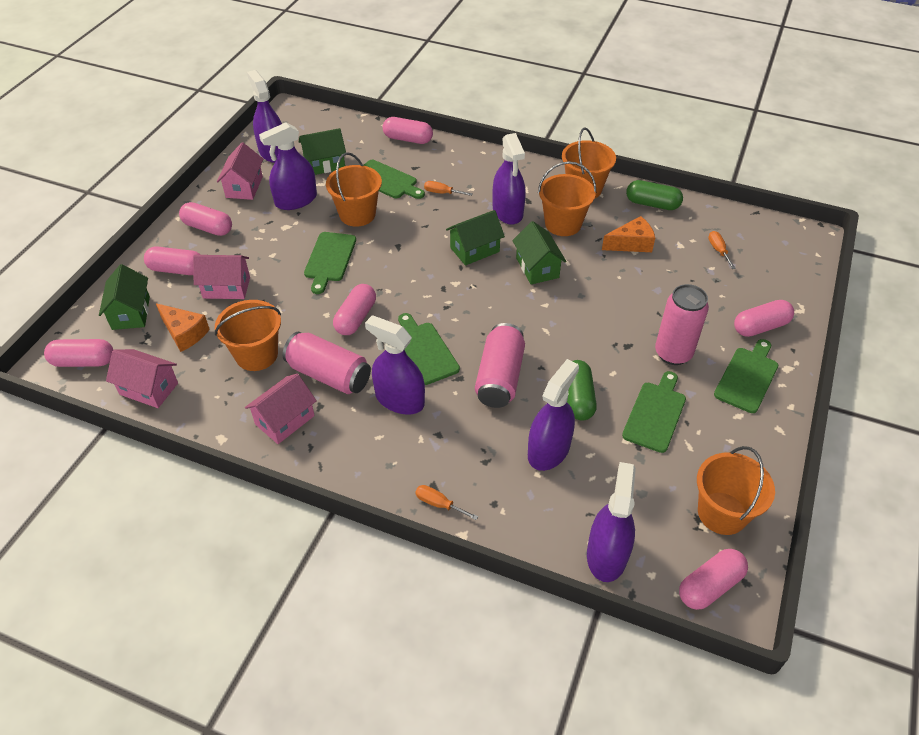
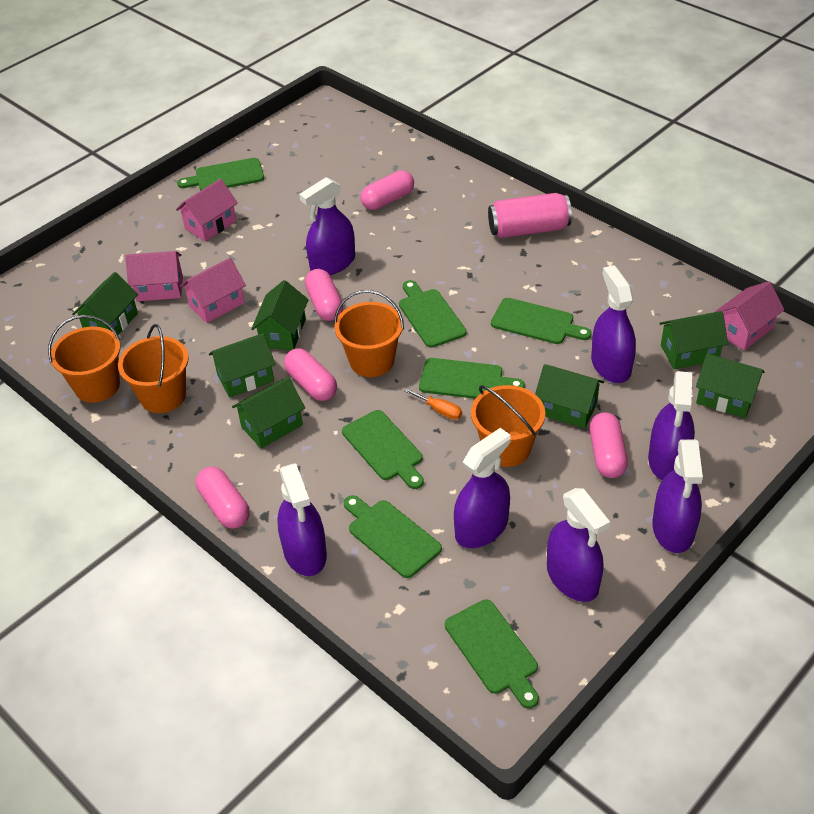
green capsule: [567,360,597,421] [626,180,683,210] = 2 -> none = 0
green cutting board: [304,232,356,294] [363,160,425,199] [398,313,460,385] [622,371,686,453] [714,339,778,413] = 5 -> [177,158,264,191] [342,410,424,489] [344,495,442,578] [399,280,467,348] [419,358,525,399] [445,599,539,709] [491,298,592,344] = 7
green house: [99,264,150,330] [299,128,346,175] [446,210,505,265] [512,221,566,285] = 4 -> [72,272,138,335] [209,333,275,398] [232,377,305,449] [251,280,309,351] [535,364,604,429] [659,311,728,369] [696,353,765,418] = 7
orange bucket: [215,300,281,371] [326,152,382,227] [538,161,596,236] [562,128,616,198] [697,446,775,535] = 5 -> [48,315,120,403] [118,324,189,413] [334,290,404,377] [471,385,545,467] = 4
orange cheese: [156,303,210,352] [602,216,655,252] = 2 -> none = 0
orange screwdriver: [415,485,478,520] [424,181,473,196] [708,231,736,269] = 3 -> [404,388,462,420] = 1
pink can: [283,332,371,394] [475,323,525,408] [655,284,709,365] = 3 -> [488,193,572,238] = 1
pink capsule: [44,339,113,367] [144,246,200,275] [179,202,232,236] [333,284,376,335] [383,117,433,144] [679,549,748,610] [734,300,794,337] = 7 -> [196,466,250,529] [284,348,337,401] [305,269,343,321] [360,170,414,210] [589,412,628,478] = 5
purple spray bottle: [247,70,282,163] [259,122,317,210] [365,315,425,414] [493,133,526,225] [528,359,579,471] [587,462,636,582] = 6 -> [277,463,327,576] [299,177,355,275] [454,428,511,548] [547,488,610,602] [591,265,636,383] [648,371,695,480] [652,439,703,553] = 7

